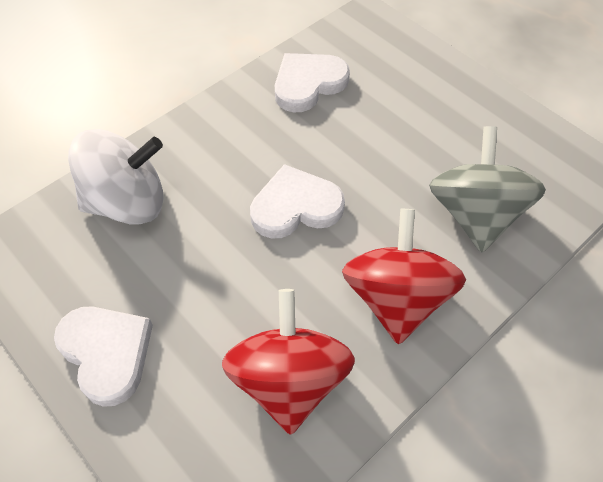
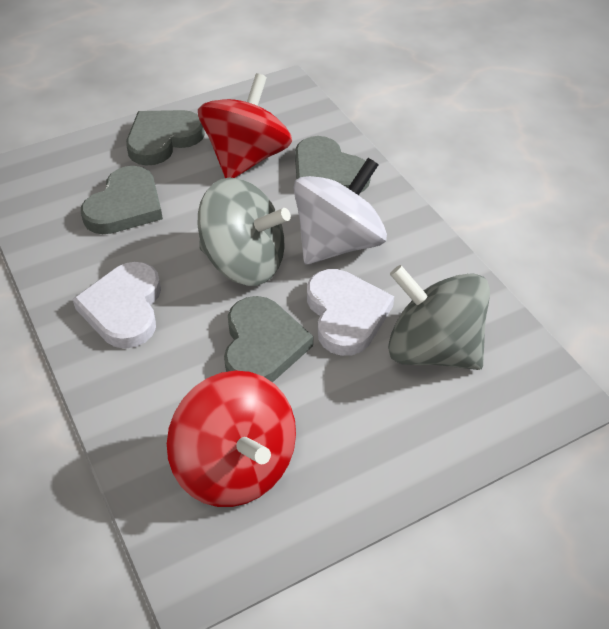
grey heart: none = 0 -> [81,166,163,234] [126,110,205,166] [224,296,313,382] [295,136,371,193] = 4
grey spinning top: [429,126,546,252] = 1 -> [198,177,291,286] [388,265,490,370] = 2
white heart: [54,306,153,407] [250,164,345,239] [275,53,350,112] = 3 -> [72,262,161,349] [307,269,394,356] = 2

